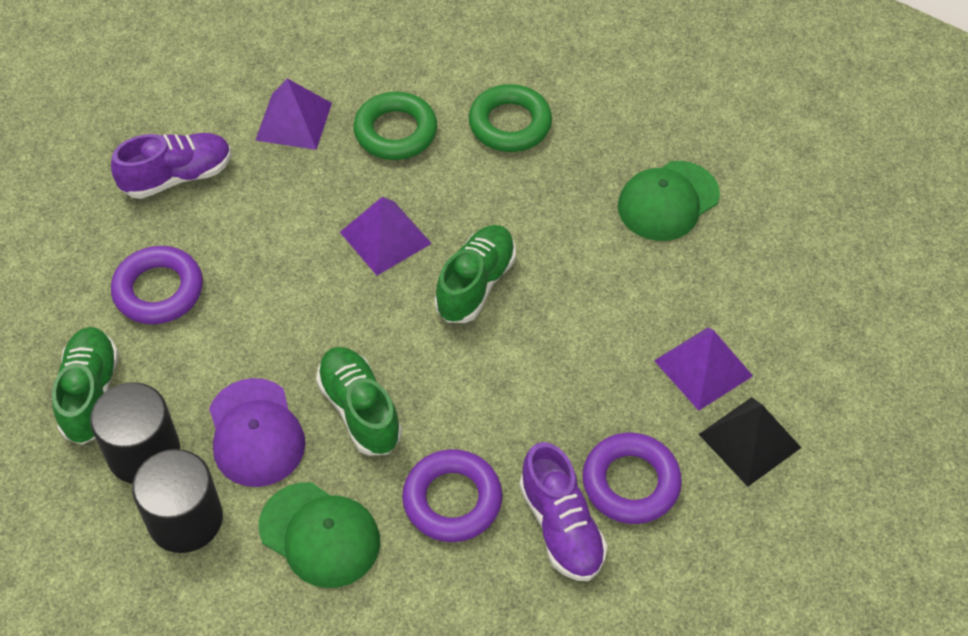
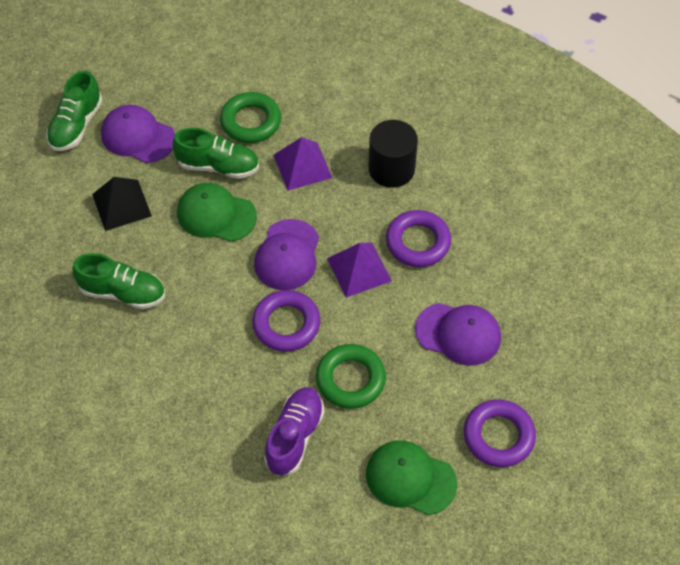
black cylinder: [90,382,180,484] [132,449,223,553] = 2 -> [368,120,418,188] = 1
purple cap: [209,378,306,487] = 1 -> [101,105,175,163] [254,219,319,290] [415,303,501,366] = 3
purple pyramid: [255,78,332,150] [340,197,432,275] [654,328,753,411] = 3 -> [273,137,333,191] [327,243,392,298] = 2
purple shoe: [111,133,231,199] [519,442,607,581] = 2 -> [264,387,324,476] = 1

